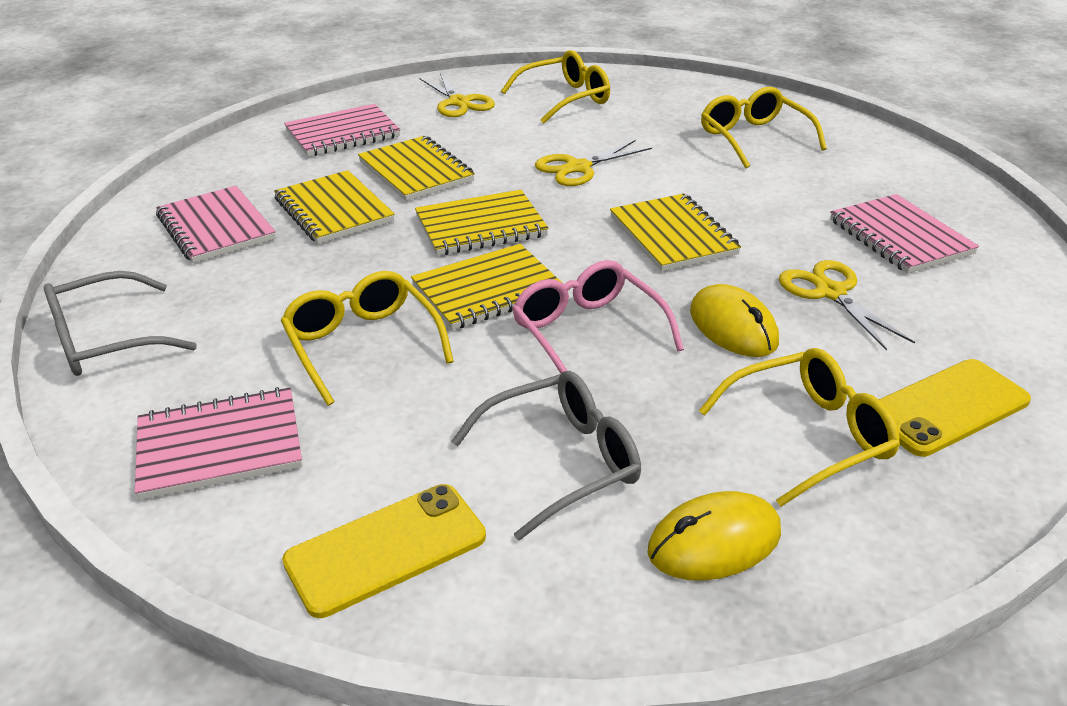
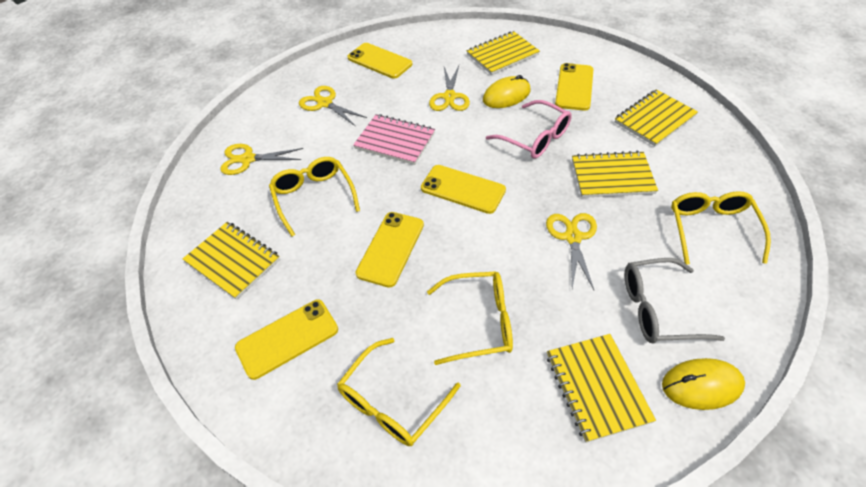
grey glasses: [44,271,197,376] [451,371,641,541] = 2 -> [625,258,725,344] = 1
pink notebook: [135,387,302,500] [156,186,276,263] [284,104,400,157] [830,194,979,274] = 4 -> [353,114,435,165] = 1
yellow phone: [282,484,486,618] [879,359,1031,457] = 2 -> [235,300,338,380] [347,43,412,79] [355,212,424,288] [421,165,506,214] [555,63,594,111] = 5
yellow scissors: [419,73,495,117] [535,140,652,186] [779,260,915,351] = 3 -> [220,144,303,175] [299,86,367,126] [429,66,470,111] [546,213,597,290] = 4

